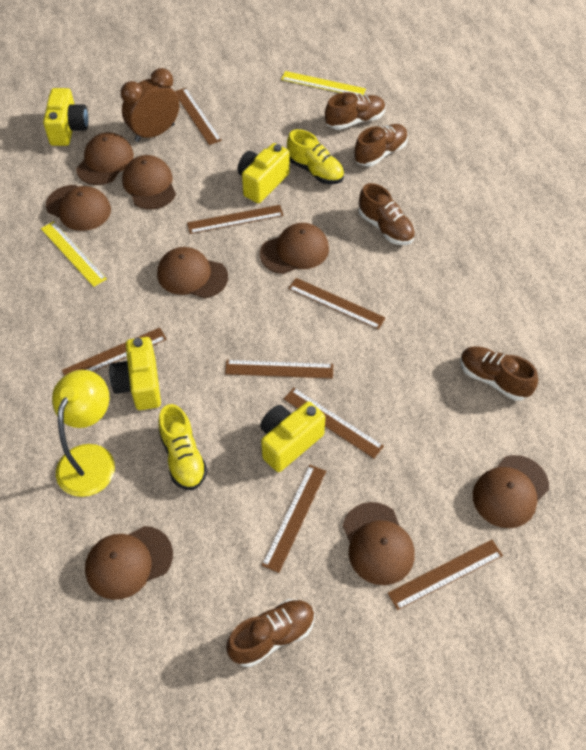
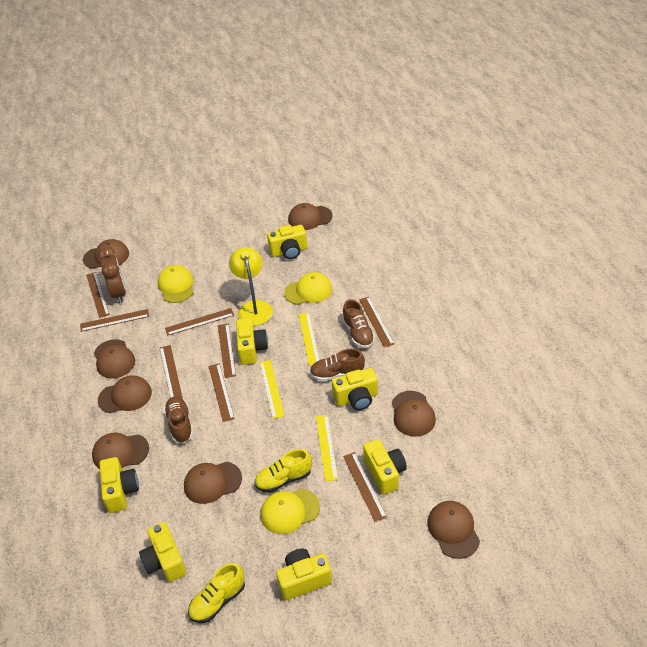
brown shoe: [226,599,315,667] [325,92,386,130] [354,124,408,167] [359,183,415,245] [460,346,538,400] = 5 -> [164,396,193,443] [310,349,365,381] [342,299,375,348] = 3
yellow camera: [43,88,89,146] [109,337,161,410] [238,143,290,203] [260,401,325,472] = 4 -> [99,457,139,513] [139,522,186,582] [236,318,268,365] [267,225,307,259] [276,549,332,600] [332,368,378,410] [363,439,407,495] = 7
yellow cap: none = 0 -> [158,265,194,303] [261,488,320,534] [284,272,332,305] = 3
yellow ruler: [41,221,107,287] [281,71,366,95] = 2 -> [259,360,284,419] [298,312,320,366] [316,415,338,482] = 3

